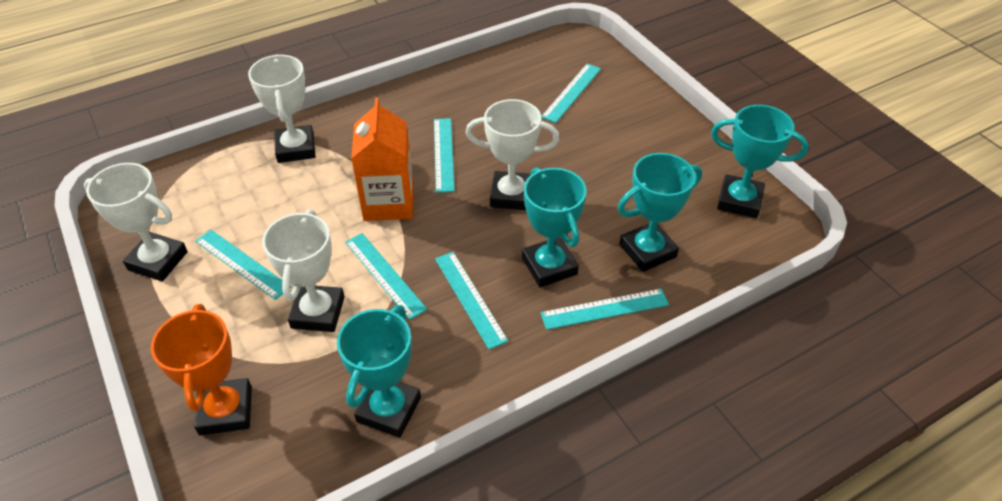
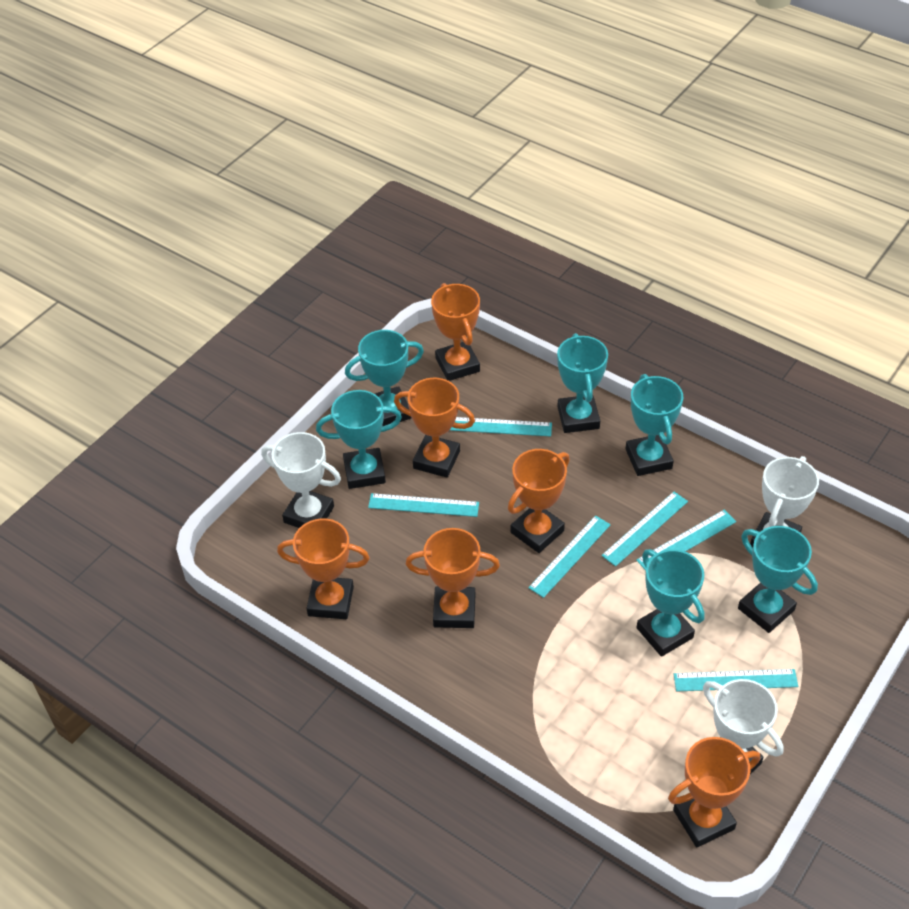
orange carton: [351,98,414,221] = 1 -> none = 0
orange trophy: [151,304,252,436] = 1 -> [277,518,370,619] [394,378,475,478] [405,528,500,628] [431,283,480,381] [508,449,570,553] [668,737,760,847] = 6
turquoise trophy: [337,305,421,438] [522,167,587,287] [618,153,702,272] [711,105,809,218] = 4 -> [316,390,402,489] [345,330,424,426] [557,333,608,433] [626,374,683,476] [637,549,705,657] [738,526,818,633] = 6
white trophy: [84,163,188,281] [248,55,316,163] [262,209,345,332] [466,99,560,210] = 4 -> [261,432,341,528] [703,679,784,774] [750,456,819,548] = 3

